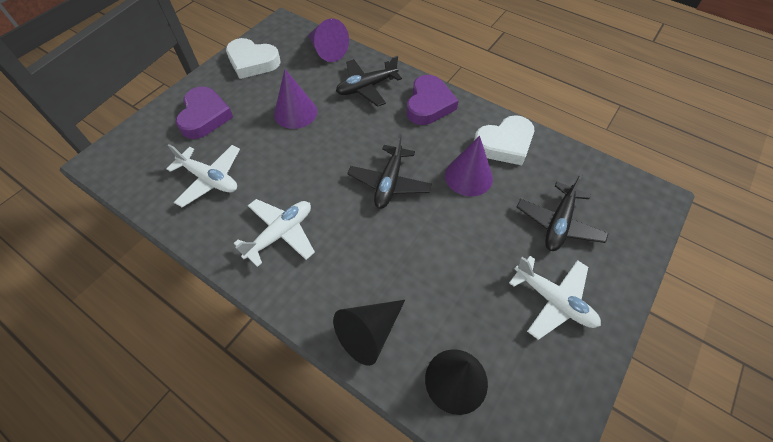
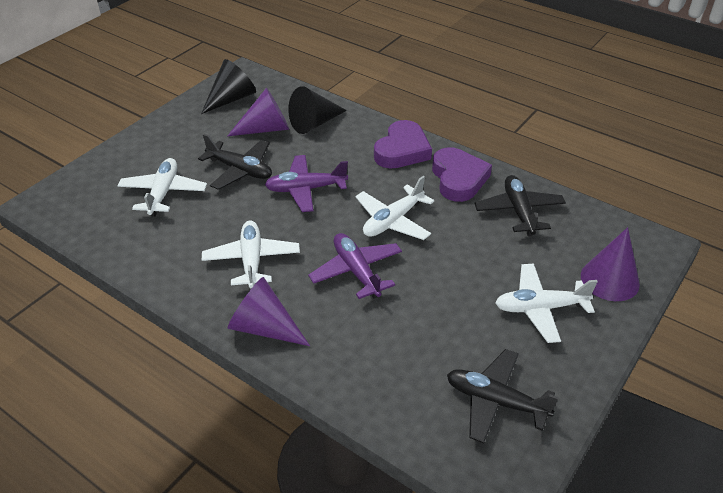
purple plane: none = 0 -> [265,155,348,212] [308,233,402,299] = 2
white heart: [226,38,281,79] [474,115,534,165] = 2 -> none = 0
white plane: [166,144,240,207] [234,199,315,267] [509,256,601,340] = 3 -> [117,158,207,217] [202,220,300,289] [355,176,434,240] [495,264,598,343] = 4

